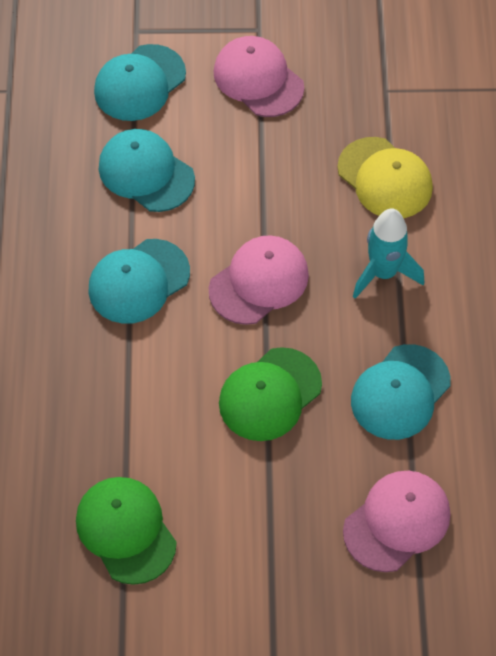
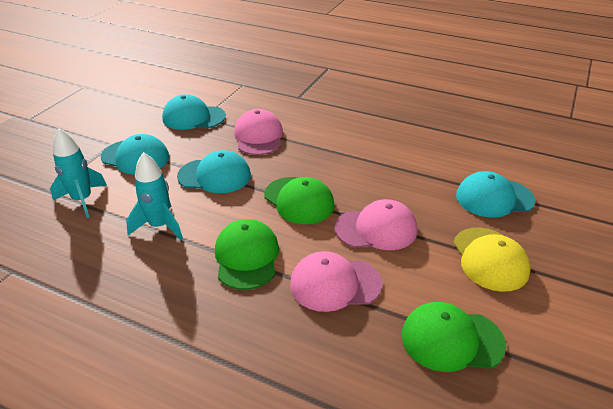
green cap: [76,477,177,585] [219,347,322,441] = 2 -> [215,219,279,290] [264,177,335,224] [401,302,506,372] = 3
turquoise rocket: [353,208,425,299] = 1 -> [50,128,107,218] [126,152,183,240] = 2

